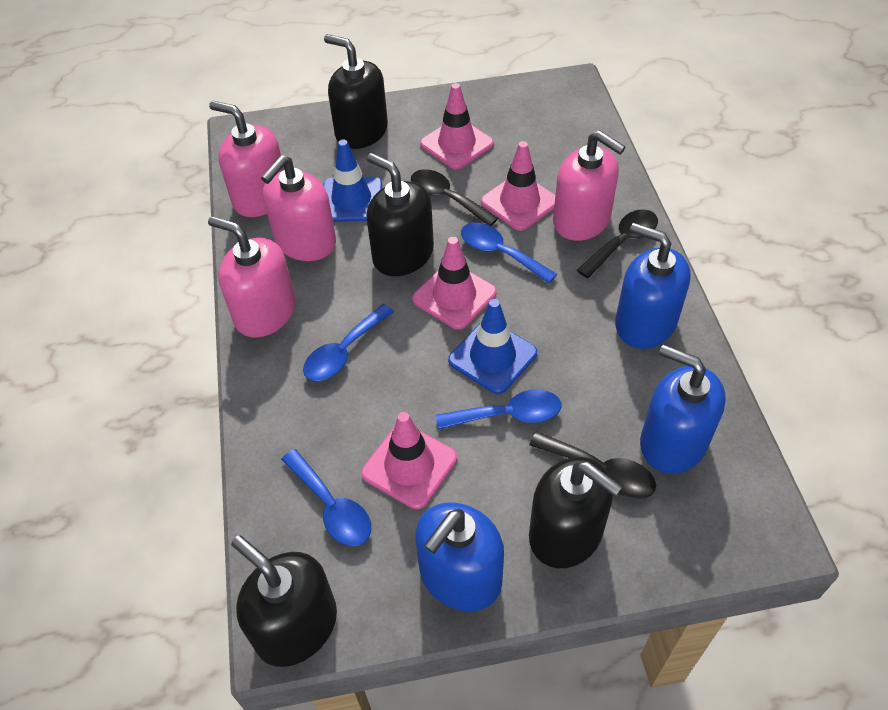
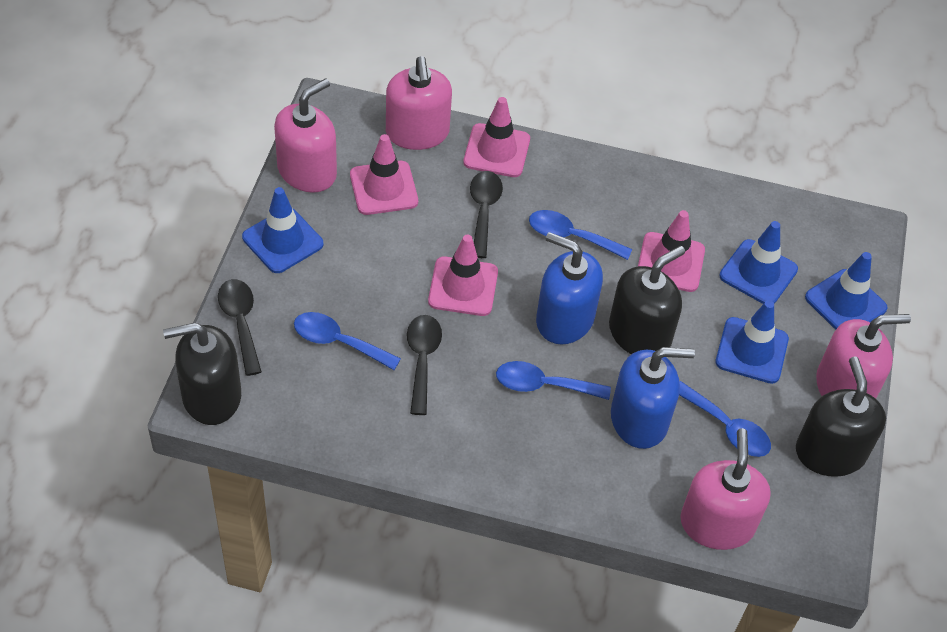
black soap dispenser: [231,535,337,667] [324,34,388,149] [366,153,434,276] [529,457,622,568] = 4 -> [163,322,241,425] [609,246,685,354] [796,357,886,477] = 3
blue soap dispenser: [415,502,504,611] [615,223,690,349] [640,345,726,474] = 3 -> [536,232,603,344] [611,347,695,449] = 2
blue traffic cone: [323,140,382,222] [448,299,537,394] = 2 -> [242,187,324,273] [716,300,789,384] [719,221,798,304] [805,252,888,330] = 4

